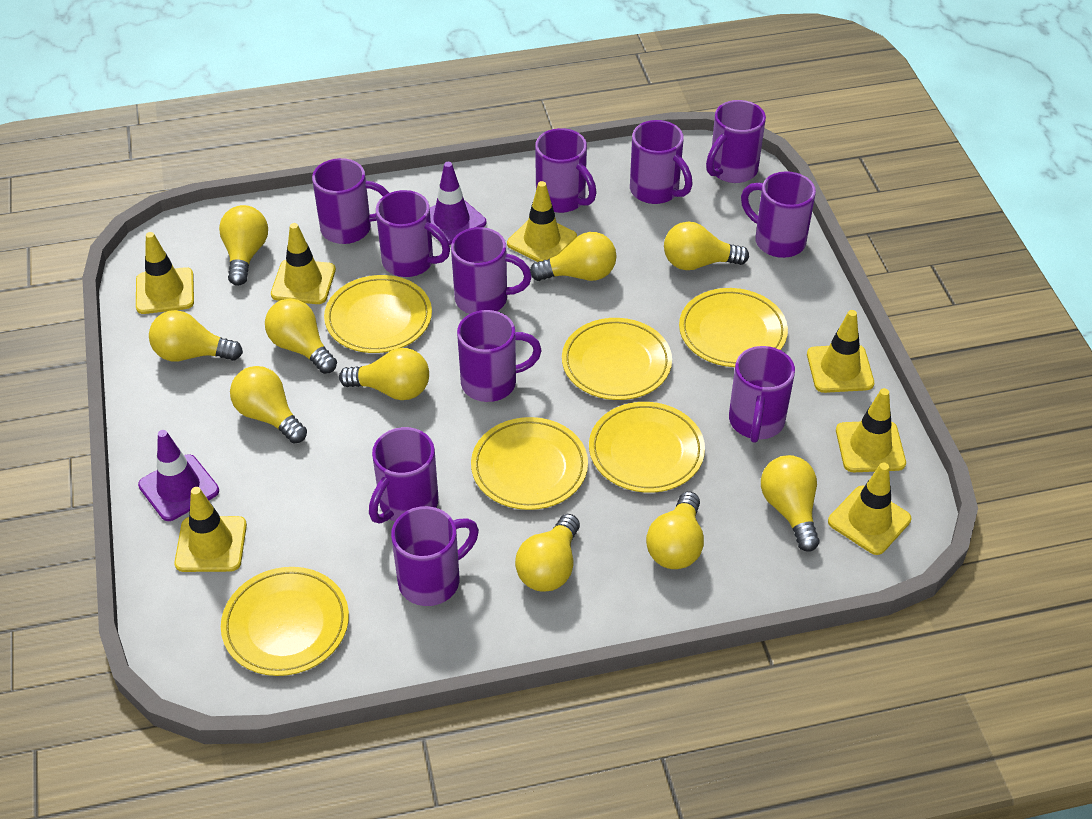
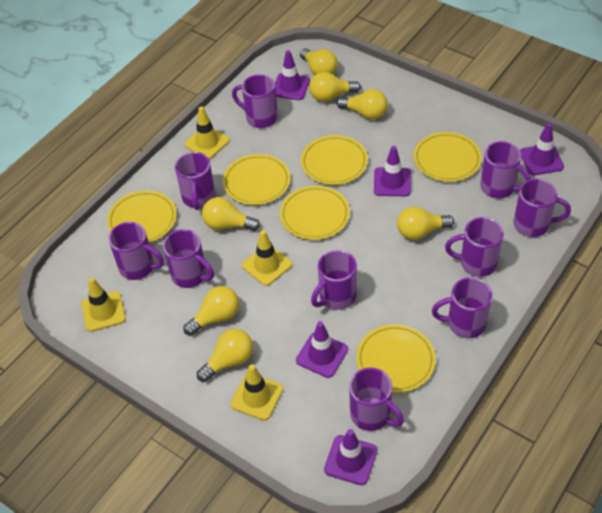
purple mug: [312,158,389,244] [369,427,439,524] [376,190,450,277] [391,506,479,606] [451,227,532,314] [457,310,542,402] [535,128,597,213] [630,120,693,204] [706,100,766,183] [729,346,795,443] [741,171,816,258] = 11 -> [108,222,164,280] [163,229,214,288] [175,152,215,210] [232,74,278,128] [311,250,357,310] [349,367,404,431] [432,277,492,338] [445,217,504,277] [480,141,531,198] [513,179,571,237] = 10
purple traffic cone: [138,430,219,521] [430,162,487,245] = 2 -> [275,50,310,100] [296,321,348,378] [324,429,377,485] [374,146,411,196] [520,123,564,175] = 5
yellow light bulb: [149,310,243,362] [219,205,268,286] [230,366,307,444] [265,299,337,374] [339,348,429,400] [515,514,580,592] [530,232,617,281] [646,491,704,569] [664,222,749,270] [761,455,820,552] = 10 -> [183,286,239,336] [197,329,253,382] [202,197,260,231] [300,48,338,75] [309,72,361,102] [336,89,388,120] [397,207,454,240] = 7
yellow traffic cone: [136,232,194,314] [174,487,247,572] [271,223,336,304] [507,181,577,262] [807,310,874,393] [828,463,911,555] [836,388,906,472] = 7 -> [81,278,126,332] [185,106,230,159] [230,364,283,420] [242,230,292,286] = 4

